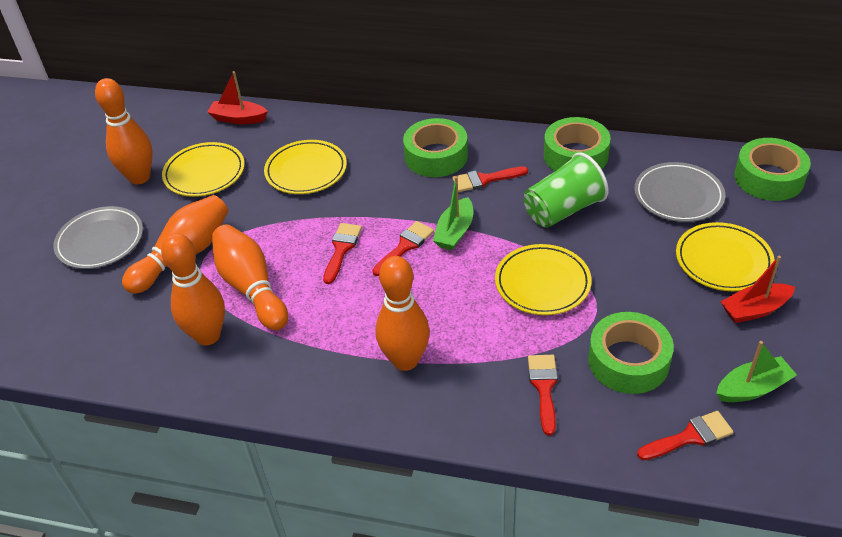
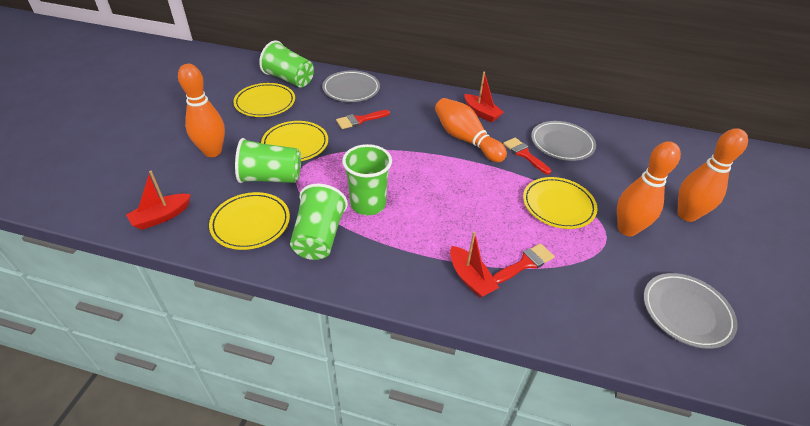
green boat: [433,176,473,250] [716,341,797,402] = 2 -> none = 0
green cup: [524,152,609,228] = 1 -> [235,138,301,183] [259,41,314,88] [290,184,348,260] [342,144,392,215] = 4
green tape: [403,118,468,177] [544,117,611,171] [588,312,674,394] [734,138,811,201] = 4 -> none = 0
grey plate: [53,206,143,269] [634,162,725,222] = 2 -> [322,70,380,102] [531,121,596,161] [643,273,738,349] = 3
orange bowling pin: [95,78,153,184] [122,195,228,294] [161,233,225,345] [212,224,288,330] [375,256,430,371] = 5 -> [178,64,225,157] [435,98,507,162] [617,141,681,236] [677,128,748,222] = 4
red boat: [207,71,268,124] [721,256,795,323] = 2 -> [126,171,191,230] [450,231,499,298] [464,72,504,122] = 3
red brush: [323,223,362,284] [372,221,434,276] [452,166,528,192] [528,355,558,436] [637,411,733,460] = 5 -> [336,110,390,129] [493,243,555,284] [503,138,551,174] = 3

